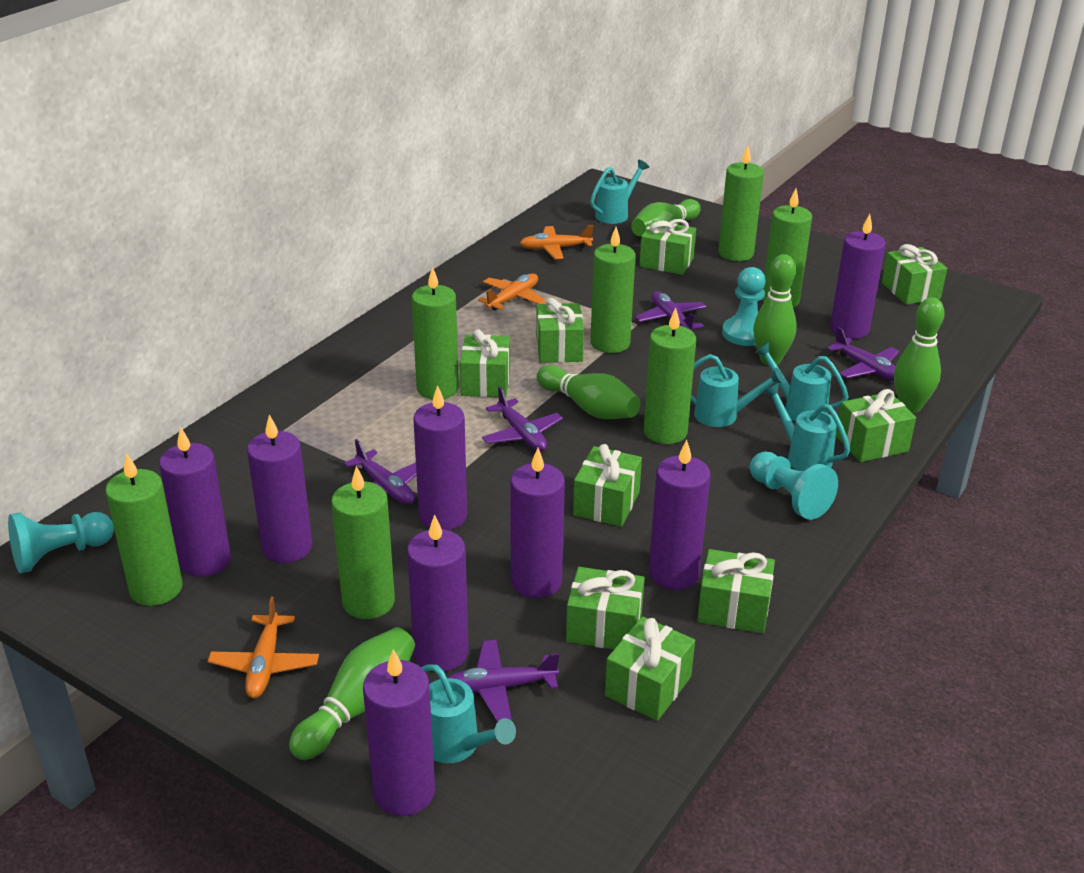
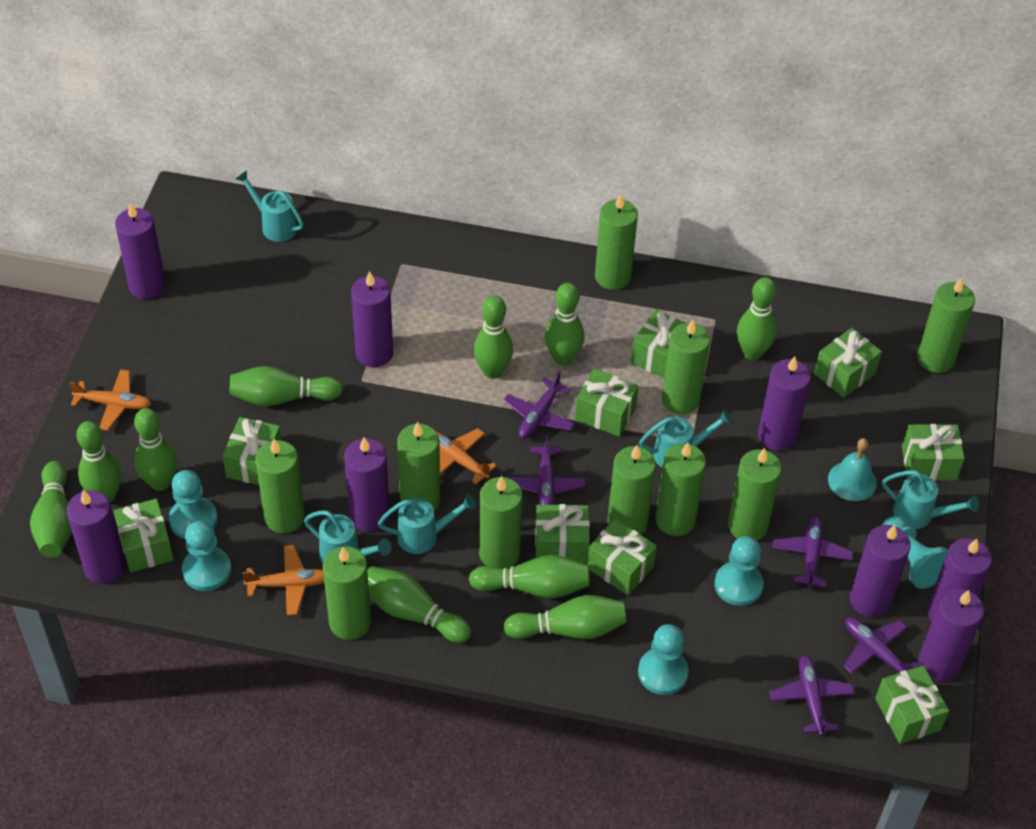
green bowling pin: [289,627,415,760] [537,365,641,419] [631,199,701,236] [753,254,797,365] [894,297,945,413] = 5 -> [30,461,72,558] [76,421,122,502] [134,408,177,491] [229,366,343,406] [367,566,471,643] [469,555,590,598] [473,295,513,379] [503,595,627,639] [545,283,584,366] [737,277,777,360] = 10
green candle: [105,453,183,606] [331,466,395,619] [412,267,459,399] [590,227,636,353] [644,308,696,444] [718,146,764,261] [762,188,812,308] = 7 -> [255,439,305,533] [323,546,371,640] [397,422,440,511] [479,476,522,569] [595,194,638,290] [607,445,656,535] [655,442,706,536] [662,320,710,415] [728,448,782,540] [917,278,975,373] = 10
turquoise bell: none = 0 -> [828,438,877,501] = 1
turquoise pawn: [8,512,114,573] [722,267,766,346] [750,451,838,520] = 3 -> [169,470,217,539] [182,521,231,591] [638,624,689,695] [715,536,764,606] [882,516,948,589] = 5

